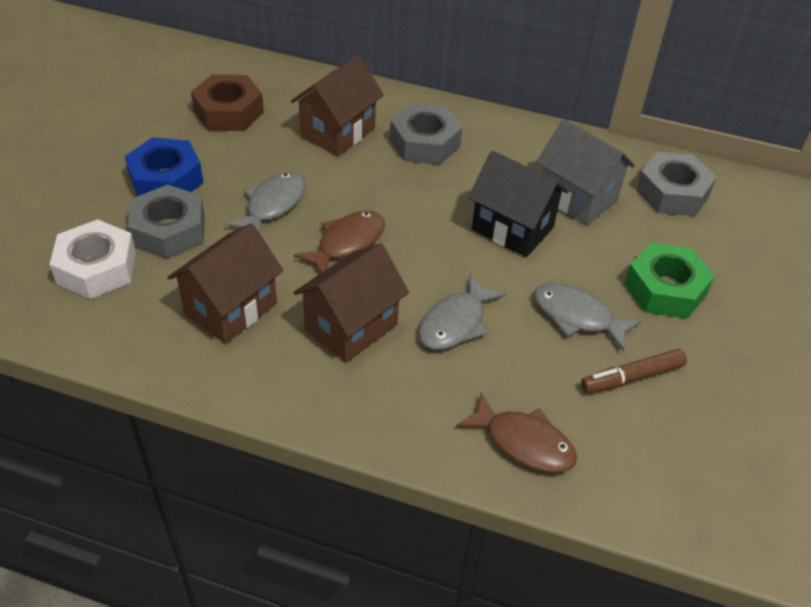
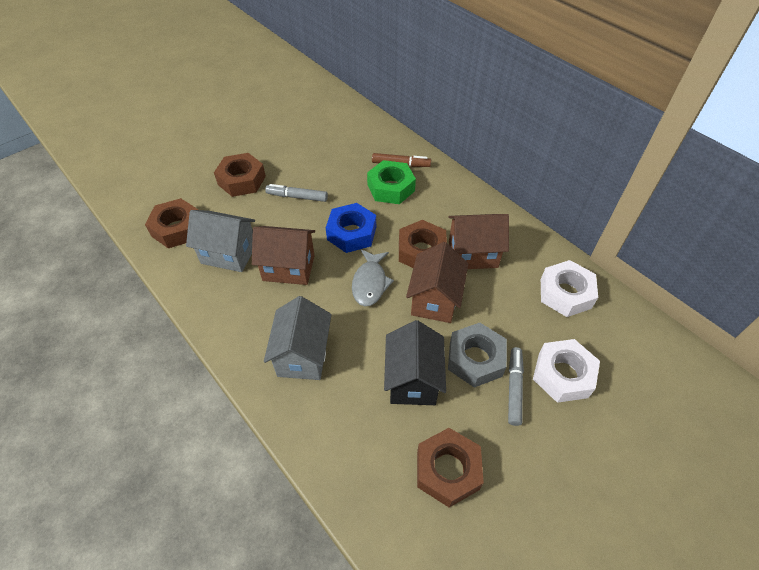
brown fish: [294,211,385,273] [456,392,577,473] = 2 -> none = 0
brown nut: [191,74,264,131] = 1 -> [145,198,198,248] [214,153,266,197] [399,220,447,268] [417,428,484,508] = 4
grey fish: [225,172,305,235] [418,274,506,350] [534,283,641,351] = 3 -> [352,249,394,306] = 1
grey house: [537,119,635,225] = 1 -> [186,210,255,272] [264,296,332,380] = 2
grey marker: none = 0 -> [265,184,328,202] [508,347,524,426] = 2
grey nut: [128,184,205,259] [390,104,463,165] [636,152,716,216] = 3 -> [448,323,507,388] = 1
white nut: [49,219,136,299] = 1 -> [533,339,600,403] [541,260,598,317] = 2

